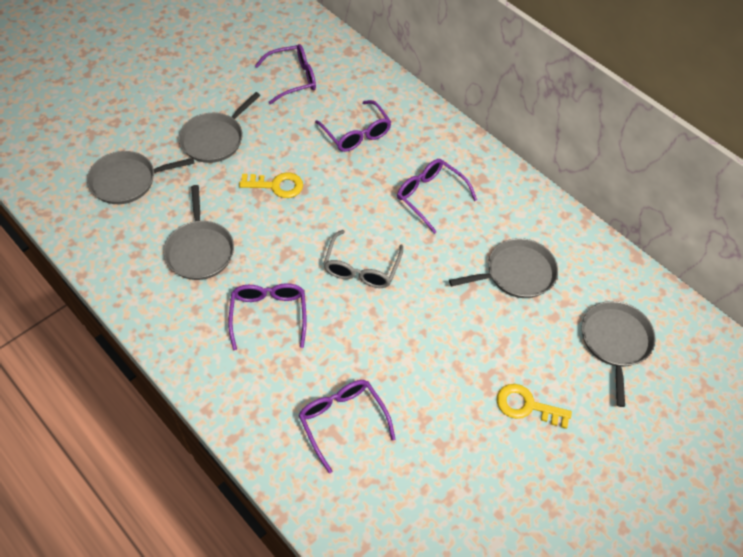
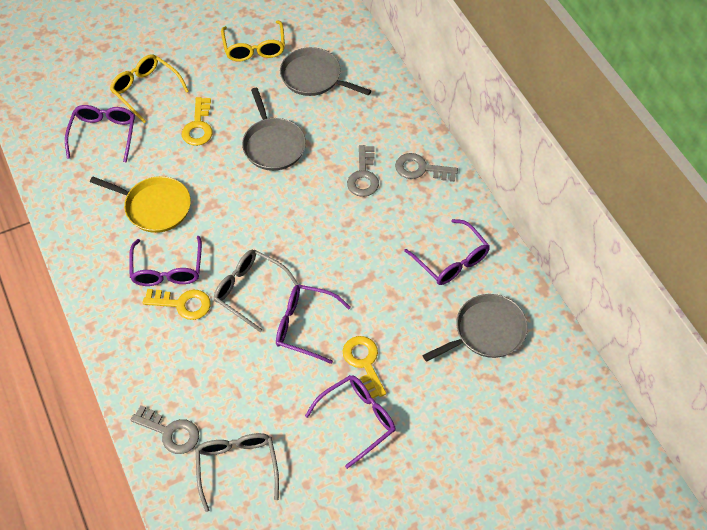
grey glasses: [323,230,403,288] = 1 -> [196,433,279,512] [214,250,298,332] = 2
grey key: none = 0 -> [131,405,199,454] [347,145,379,197] [395,153,458,182] = 3
grey pan: [87,151,194,204] [164,185,234,280] [179,92,261,163] [449,238,558,298] [582,301,655,407] = 5 -> [242,88,306,171] [280,47,371,96] [423,294,528,362] = 3
yellow glasses: none = 0 -> [110,54,189,123] [221,20,285,61] = 2
yellow key: [239,172,303,198] [497,384,572,429] = 2 -> [143,289,211,320] [182,97,213,146] [343,336,386,398] = 3
yellow pan: none = 0 -> [90,176,191,233] = 1

